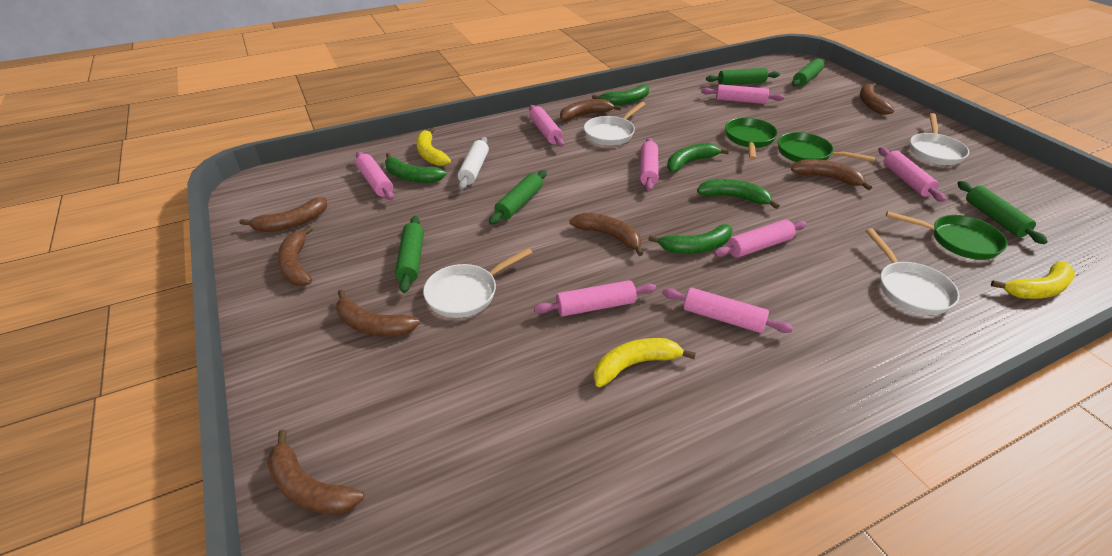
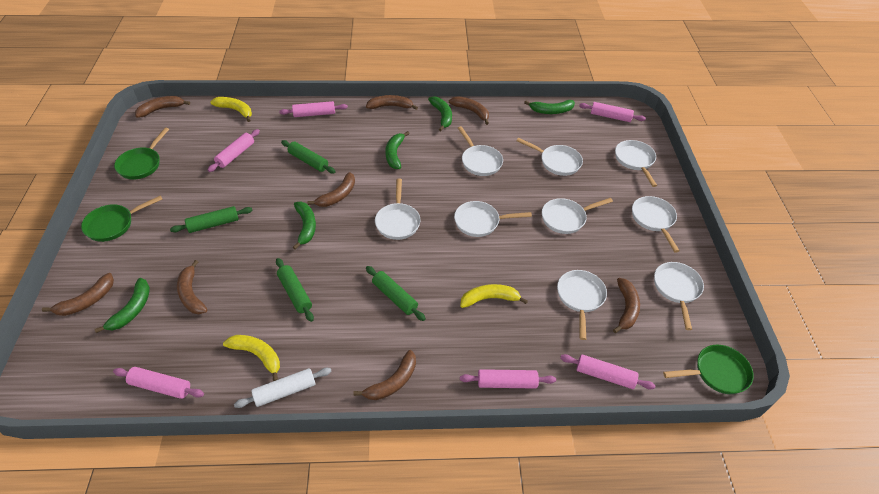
green rolling pin: [395,216,424,293] [489,170,547,225] [706,68,780,85] [792,58,825,87] [957,181,1048,244] = 5 -> [170,206,253,233] [276,258,314,322] [281,140,335,173] [366,266,426,321] = 4
pink rolling pin: [356,152,394,200] [529,105,564,147] [534,280,657,317] [640,138,659,191] [662,288,793,333] [701,84,784,104] [714,220,807,258] [878,147,946,202] = 8 -> [113,367,204,399] [208,129,260,172] [279,101,348,117] [460,369,556,389] [560,354,655,390] [579,102,646,122] = 6
white pan: [423,248,533,318] [584,102,646,146] [866,228,960,315] [910,113,969,165] = 4 -> [375,178,421,240] [454,201,532,237] [458,126,503,176] [516,138,583,176] [542,198,613,234] [557,270,607,340] [615,140,657,187] [632,196,680,253] [654,262,704,330] = 9

